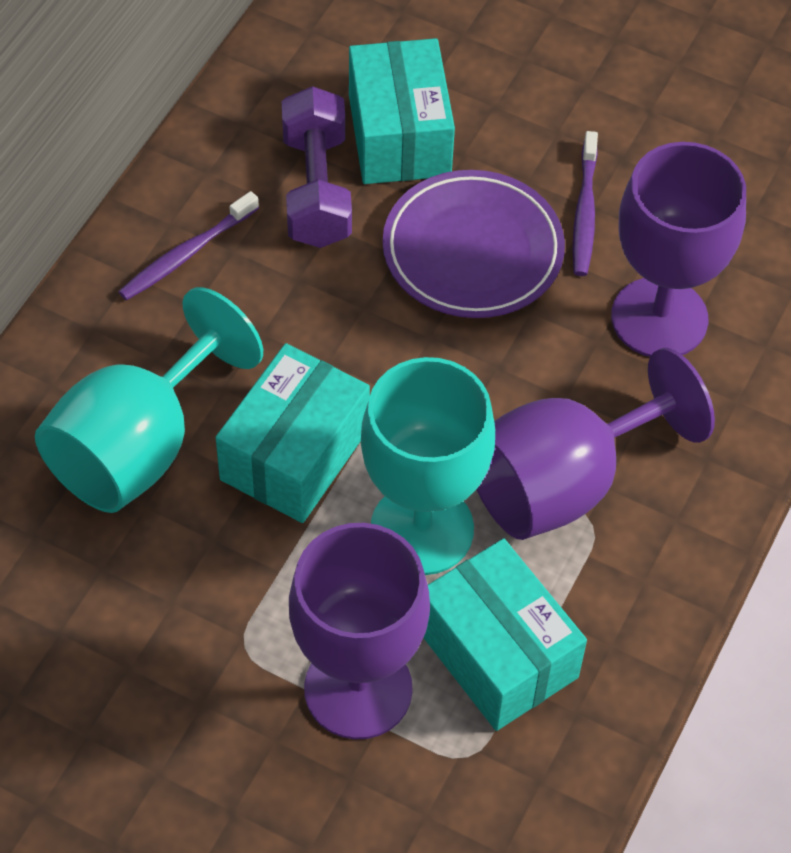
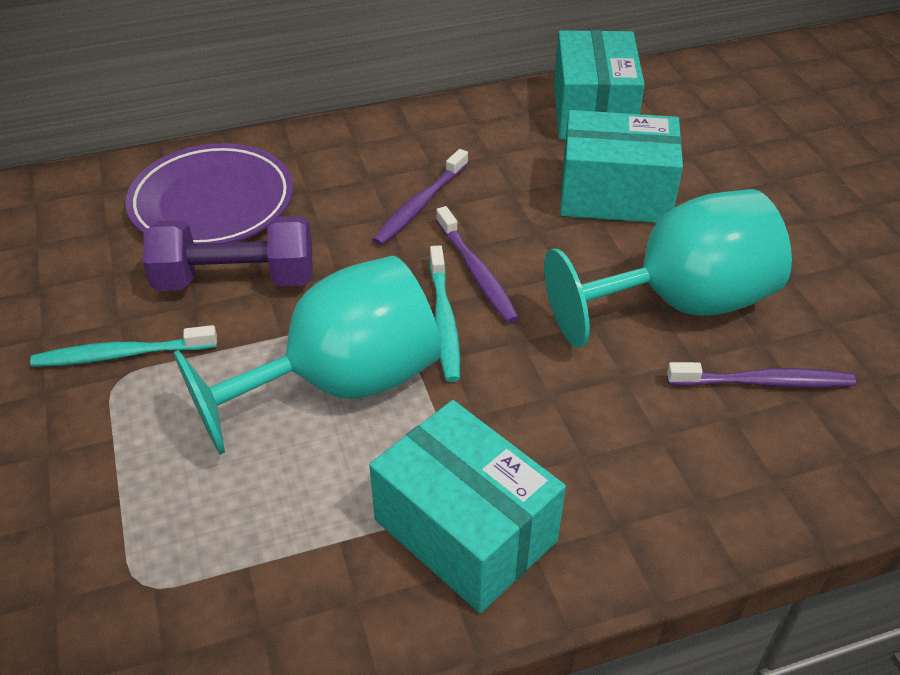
purple goblet: [289,523,430,740] [477,348,715,540] [611,142,746,357] = 3 -> none = 0
purple toothbrush: [118,191,259,301] [572,131,598,276] = 2 -> [372,149,468,246] [436,206,519,323] [667,362,856,388] = 3
turquoise toothbrush: none = 0 -> [30,325,217,367] [430,245,460,382] = 2

